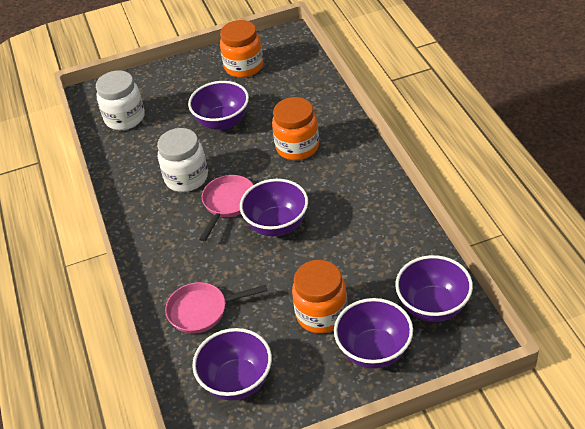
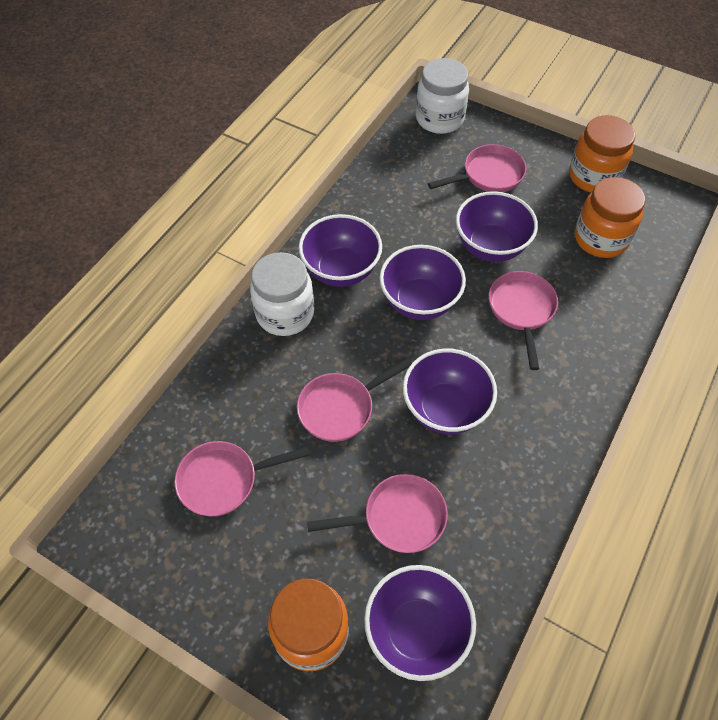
pink pan: [165,282,267,334] [199,175,253,241] = 2 -> [174,441,310,516] [297,358,412,442] [307,474,448,553] [428,144,526,192] [489,271,558,370] = 5

